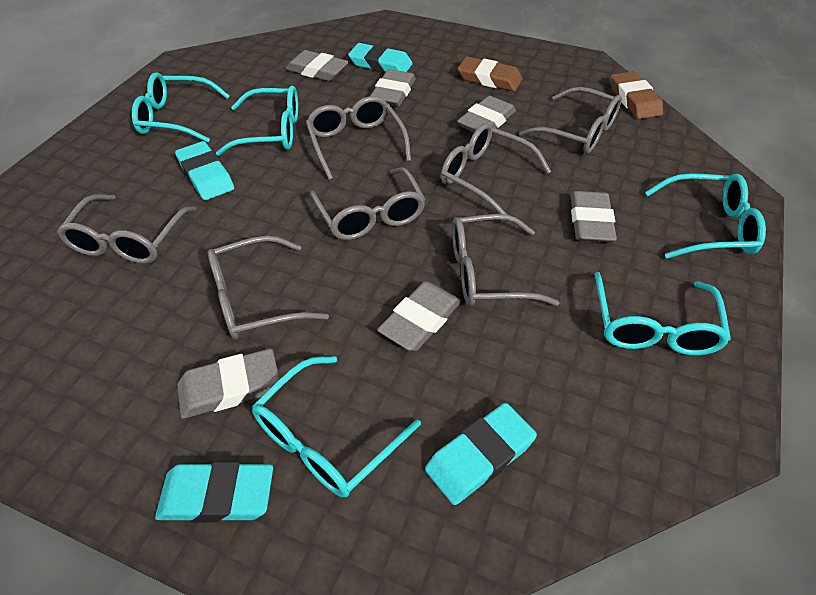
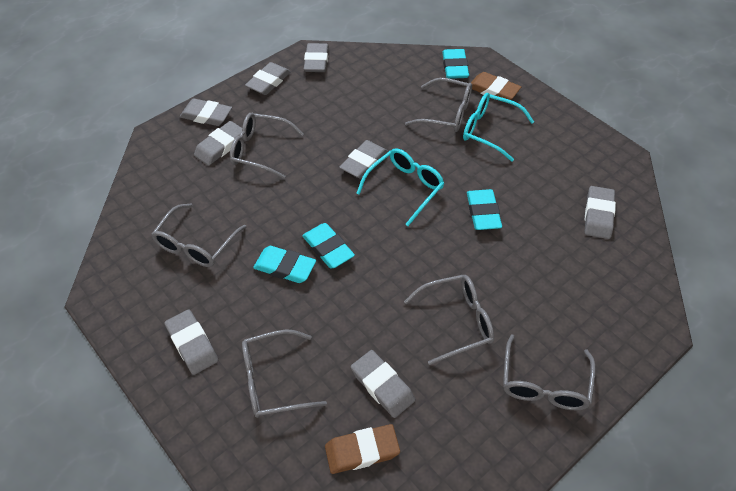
grey eraser: [177,349,280,419] [286,50,349,81] [370,69,416,107] [377,281,462,351] [457,96,516,132] [571,191,617,243] = 6 -> [165,309,218,375] [180,99,232,126] [194,121,242,166] [245,62,291,95] [304,43,329,72] [339,140,388,179] [351,350,415,418] [585,186,616,239] = 8
grey glasses: [57,194,196,264] [208,235,329,340] [306,96,411,180] [310,167,426,240] [441,123,551,215] [452,214,559,306] [519,87,622,154] = 7 -> [151,204,246,267] [230,113,304,179] [242,329,327,418] [404,275,494,365] [405,78,472,132] [503,334,596,410] = 6
turquoise glasses: [132,72,230,143] [216,86,298,156] [252,356,421,497] [594,272,731,355] [645,173,766,258] = 5 -> [356,148,445,226] [463,93,534,162] = 2

